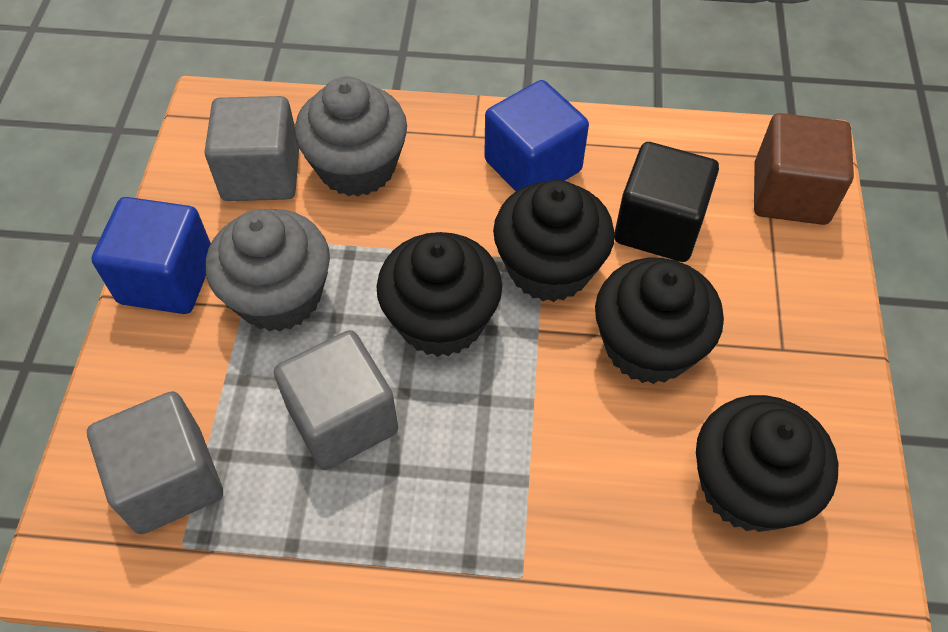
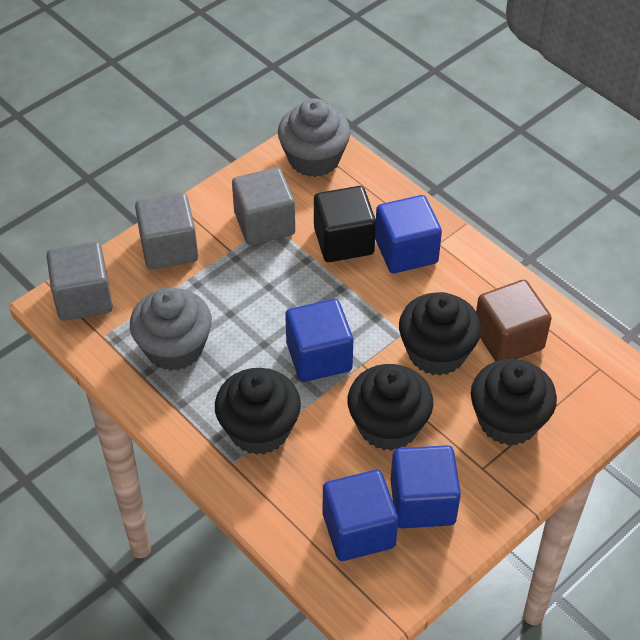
blue cube: [91,197,211,314] [484,80,589,191] = 2 -> [285,299,353,382] [323,470,398,561] [375,195,442,273] [391,445,461,529] = 4

